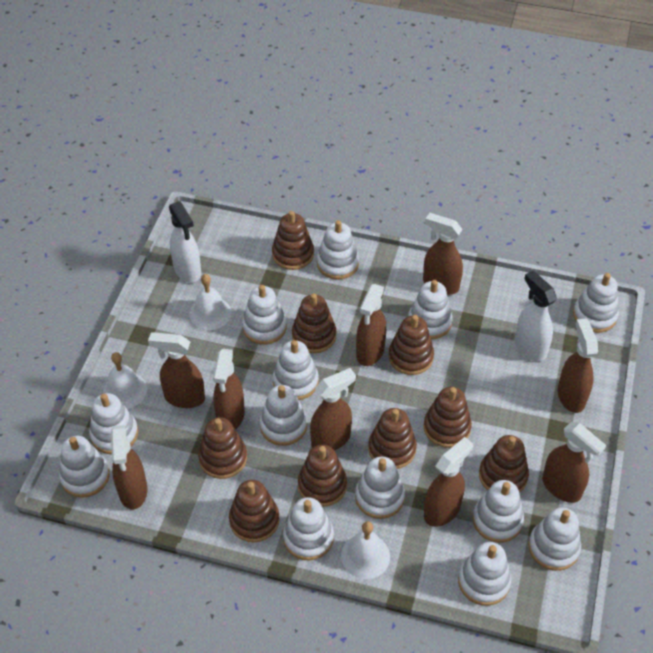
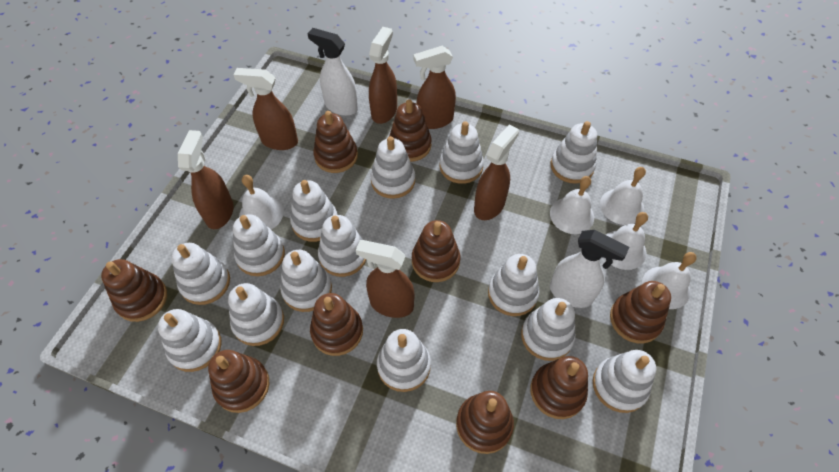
brown spray bottle: [110,425,148,509] [148,332,205,408] [213,349,245,430] [310,368,356,450] [356,284,386,366] [423,213,463,295] [424,437,473,527] [542,422,606,503] [557,318,598,413] = 9 -> [178,130,234,229] [233,68,298,150] [356,240,415,318] [369,27,397,124] [413,46,456,129] [474,124,519,220] = 6
white bell: [103,352,147,409] [189,274,231,330] [341,521,390,579] = 3 -> [239,175,284,229] [550,176,594,234] [600,167,646,225] [604,212,648,270] [642,252,697,309] = 5
white stacking toy: [59,436,110,498] [89,393,138,454] [242,285,287,345] [260,385,307,446] [273,340,319,400] [283,497,334,561] [317,220,359,280] [355,457,405,519] [408,280,453,340] [458,542,511,606] [472,480,524,543] [528,507,581,571] [573,273,619,333] = 13 -> [158,309,222,372] [171,243,230,305] [228,283,284,346] [233,214,285,276] [280,250,332,312] [290,180,337,242] [318,215,366,277] [370,136,415,199] [377,329,431,392] [440,121,484,184] [488,254,540,316] [521,298,576,361] [551,121,597,184] [593,350,656,413] = 14

